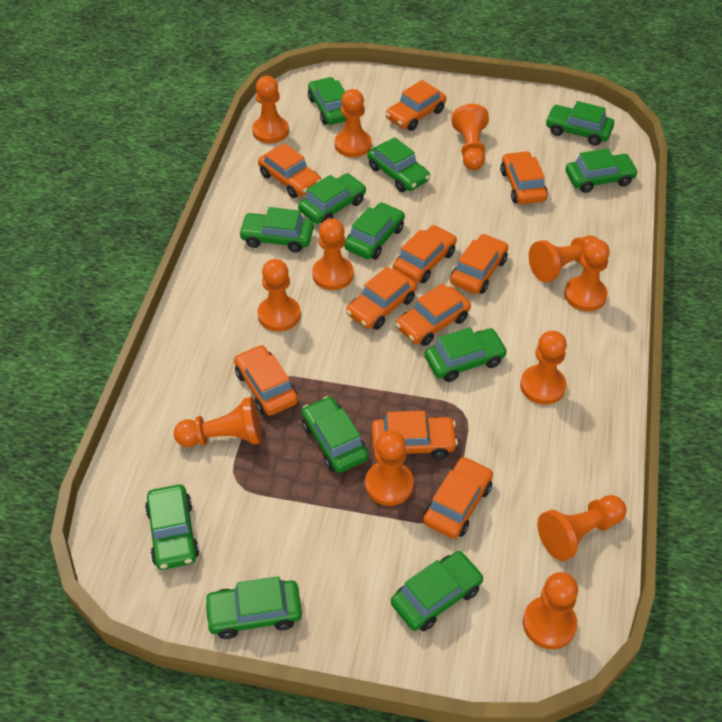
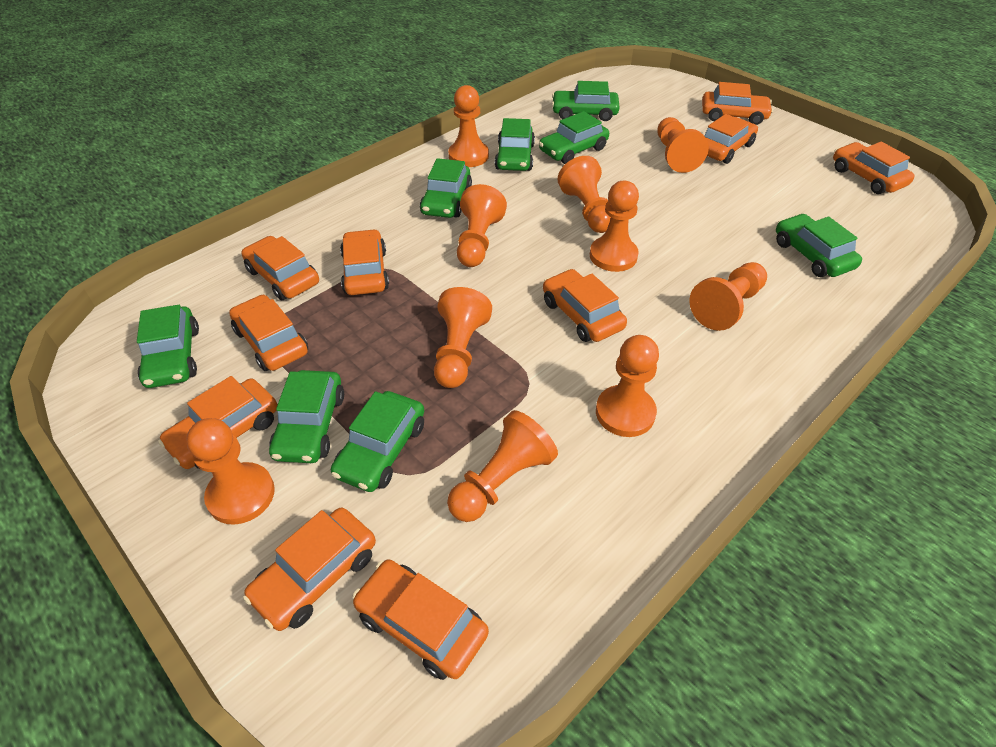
green car: [145,484,199,570] [204,576,302,639] [239,207,314,253] [298,173,366,224] [302,396,368,473] [308,77,346,125] [344,202,405,259] [368,137,430,192] [391,551,484,631] [424,327,508,382] [546,101,614,146] [566,148,638,193] = 12 -> [137,305,199,388] [269,370,344,463] [331,391,424,492] [420,158,472,218] [495,118,535,171] [539,111,609,164] [552,81,620,121] [776,214,862,277] = 8
orange pawn: [174,397,262,447] [252,76,289,143] [257,259,301,332] [312,218,354,290] [335,89,372,157] [365,430,414,506] [451,104,489,170] [520,331,567,405] [523,572,578,649] [529,235,598,283] [537,495,626,561] [564,239,610,311] = 12 -> [186,418,275,525] [434,287,492,388] [447,410,558,522] [448,85,489,167] [457,184,507,267] [557,156,611,233] [590,181,639,272] [596,335,659,437] [657,117,709,173] [689,262,767,331] = 10

